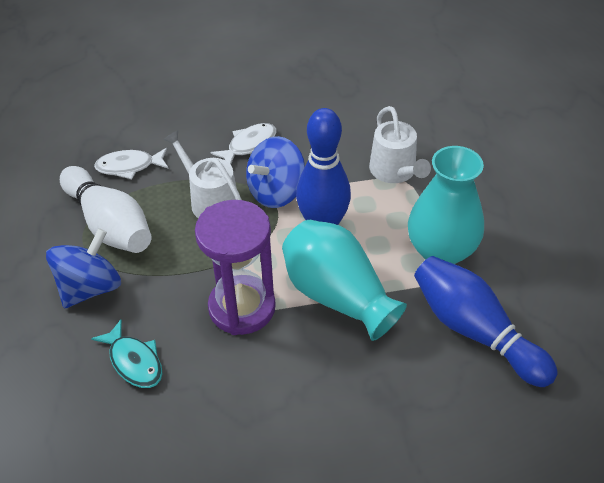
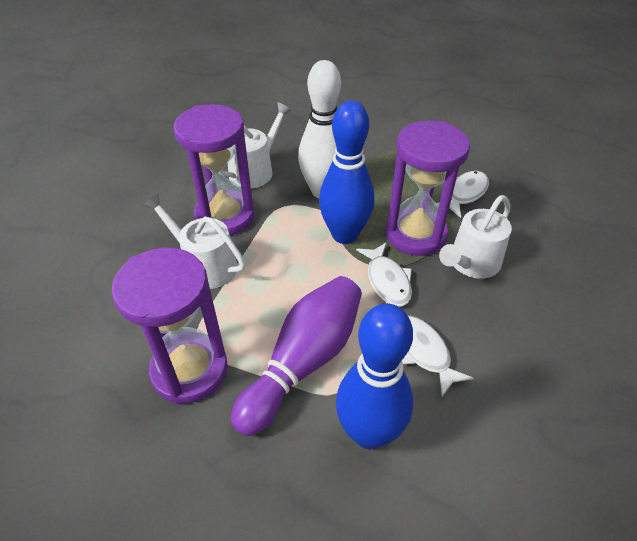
blue spinning top: [46,228,121,308] [246,136,305,208] = 2 -> none = 0
purple bowling pin: none = 0 -> [231,276,362,436] = 1
purple hourglass: [195,200,276,335] = 1 -> [112,248,228,404] [173,104,254,236] [386,121,470,256] = 3
turquoise fish: [91,319,163,388] = 1 -> none = 0
turquoise vase: [282,220,407,341] [408,146,484,264] = 2 -> none = 0
white fish: [94,148,169,179] [211,123,276,165] = 2 -> [356,242,412,307] [402,315,473,396] [437,171,489,218] = 3
white watering can: [163,130,242,218] [369,106,431,183] = 2 -> [143,193,245,289] [222,102,292,188] [439,195,512,279] = 3

